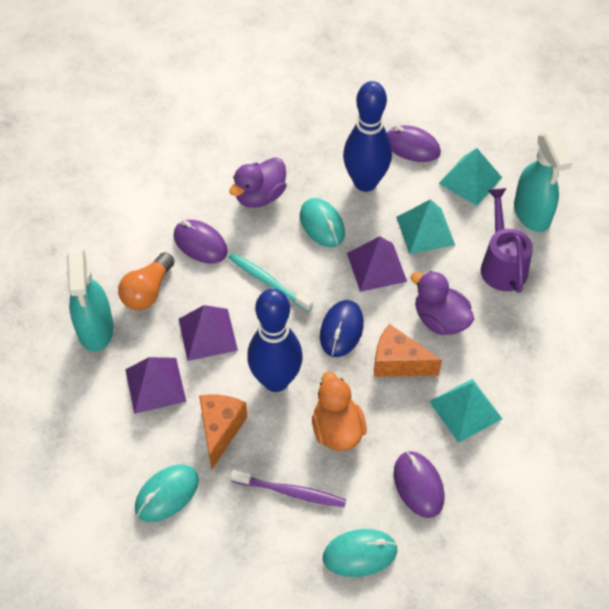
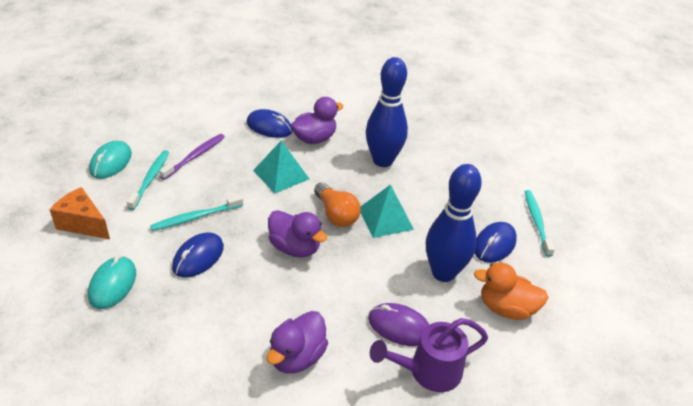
blue mouse: [320,300,364,357] = 1 -> [172,233,224,278] [247,109,293,138] [475,222,517,263] = 3
orange cheese: [199,394,247,470] [374,324,442,377] = 2 -> [49,187,110,239] = 1
purple duck: [229,157,286,208] [411,271,474,335] = 2 -> [267,311,328,374] [268,210,327,257] [291,97,344,144] = 3
purple mouse: [174,220,228,263] [386,125,441,162] [394,451,444,518] = 3 -> [368,303,430,346] = 1
purple pyramid: [125,357,186,414] [179,305,238,361] [347,236,407,292] = 3 -> none = 0
turquoise mouse: [135,464,199,522] [300,198,345,247] [323,529,398,577] = 3 -> [88,255,136,309] [89,141,132,179] = 2
turquoise pyramid: [396,199,455,254] [429,379,502,443] [438,148,502,205] = 3 -> [253,141,309,194] [360,184,414,238] = 2
turquoise spray bottle: [66,249,114,352] [514,131,572,232] = 2 -> none = 0
turquoise toothbrush: [228,253,313,312] = 1 -> [127,150,170,210] [150,195,243,231] [525,190,555,257] = 3

